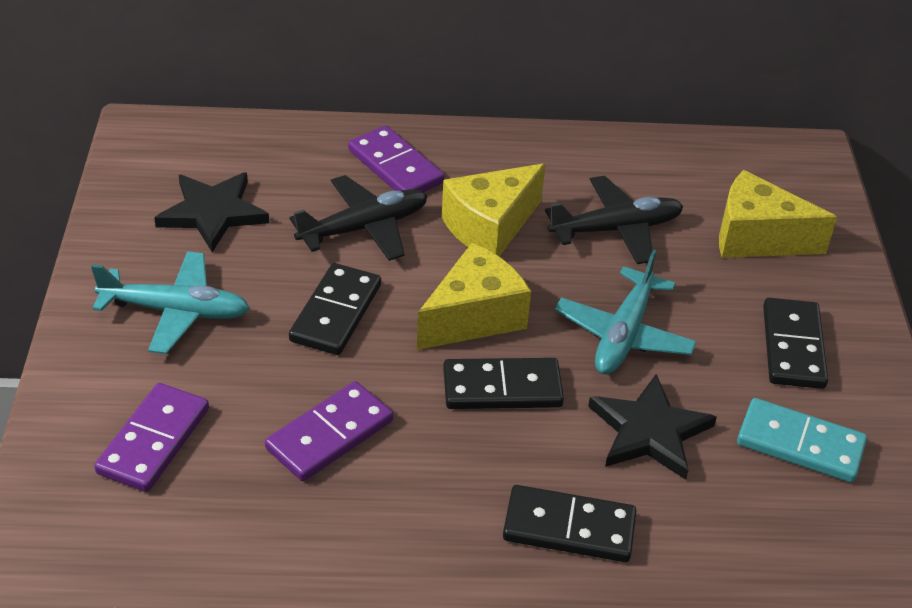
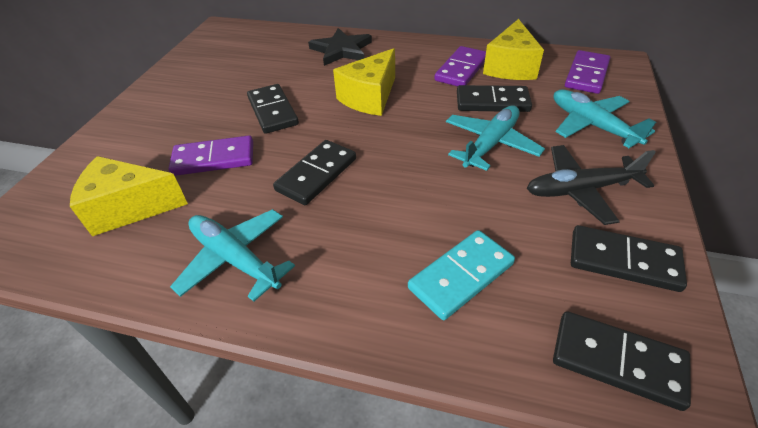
black domino: [289,263,381,355] [443,358,564,409] [503,485,636,562] [763,298,828,389] = 4 -> [247,84,299,134] [273,140,356,205] [457,85,532,112] [553,311,691,411] [571,225,687,292] = 5
black plane: [289,175,428,261] [545,176,683,264] = 2 -> [527,145,656,225] = 1
black star: [154,172,269,252] [588,374,717,480] = 2 -> [308,28,372,66] = 1
turquoise plane: [91,251,250,354] [555,249,697,374] = 2 -> [170,209,295,302] [446,105,545,171] [554,89,656,148] = 3

